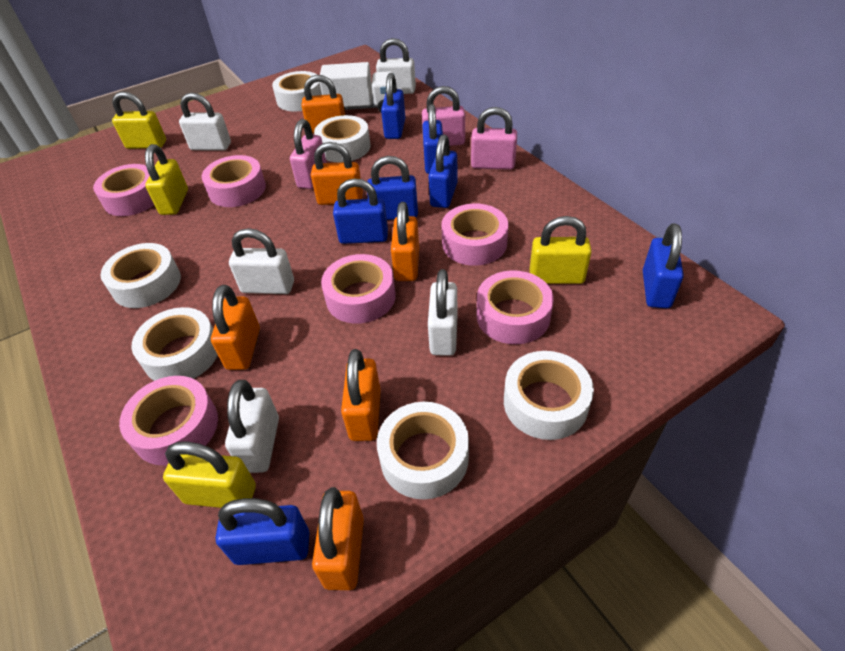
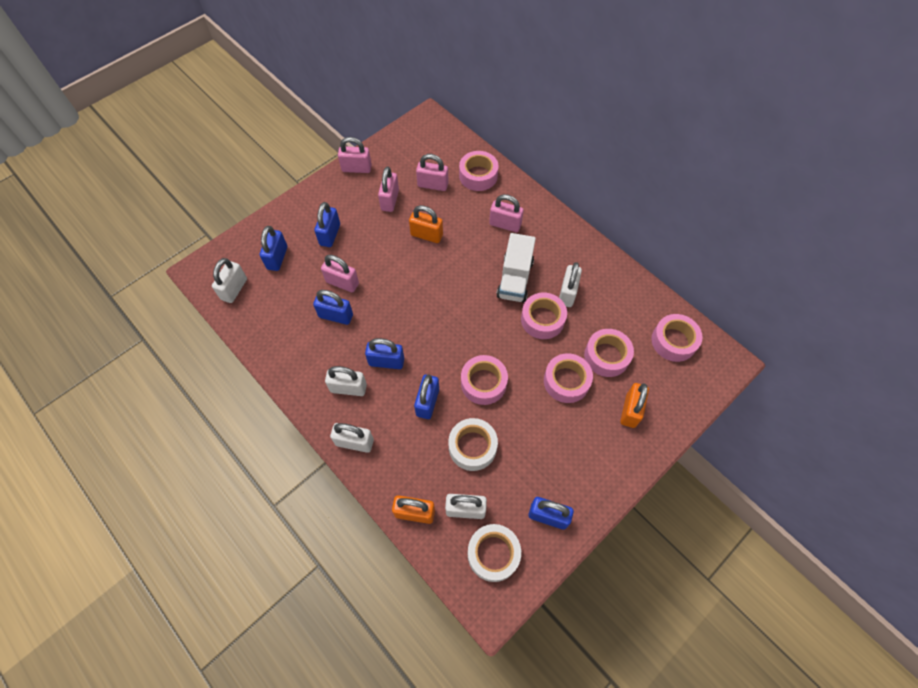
blue padlock: [216,498,310,565] [333,178,388,244] [367,156,418,220] [381,73,405,139] [422,104,443,174] [428,134,458,208] [643,223,684,308] = 7 -> [259,226,287,271] [313,290,353,325] [314,202,340,247] [365,338,404,369] [414,374,439,419] [528,497,574,530] = 6
orange padlock: [211,285,260,370] [301,75,345,134] [311,142,363,205] [312,487,364,590] [341,349,381,441] [391,202,419,281] = 6 -> [392,495,435,524] [409,205,443,243] [620,383,649,428] = 3
pink padlock: [290,119,327,189] [422,86,465,146] [471,107,517,170] = 3 -> [321,255,359,292] [338,137,372,173] [378,167,399,212] [416,154,448,191] [489,194,524,232] = 5
white tape: [101,243,181,308] [131,307,218,381] [272,71,322,112] [314,115,371,162] [377,402,469,499] [504,351,594,440] = 6 -> [448,418,498,471] [468,524,521,582] = 2
yellow padlock: [112,91,166,149] [145,144,188,215] [163,441,256,508] [530,216,592,284] = 4 -> none = 0

